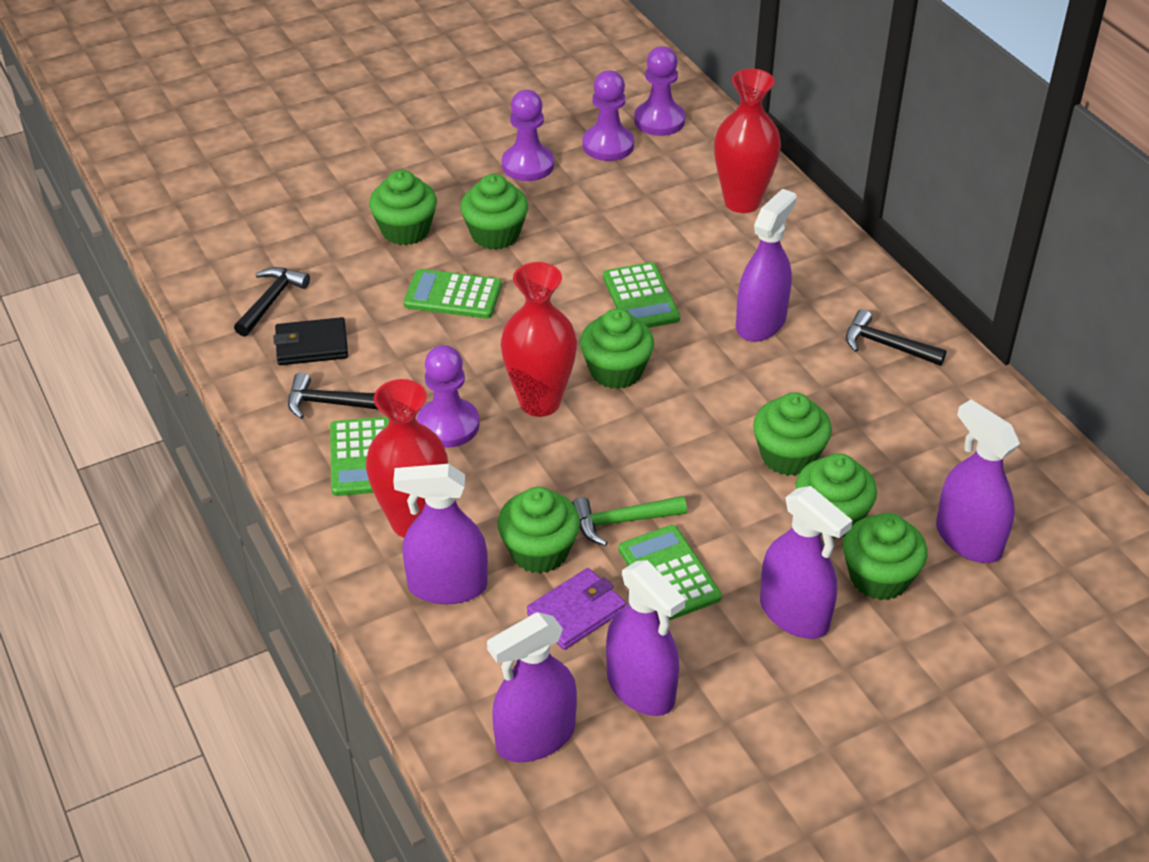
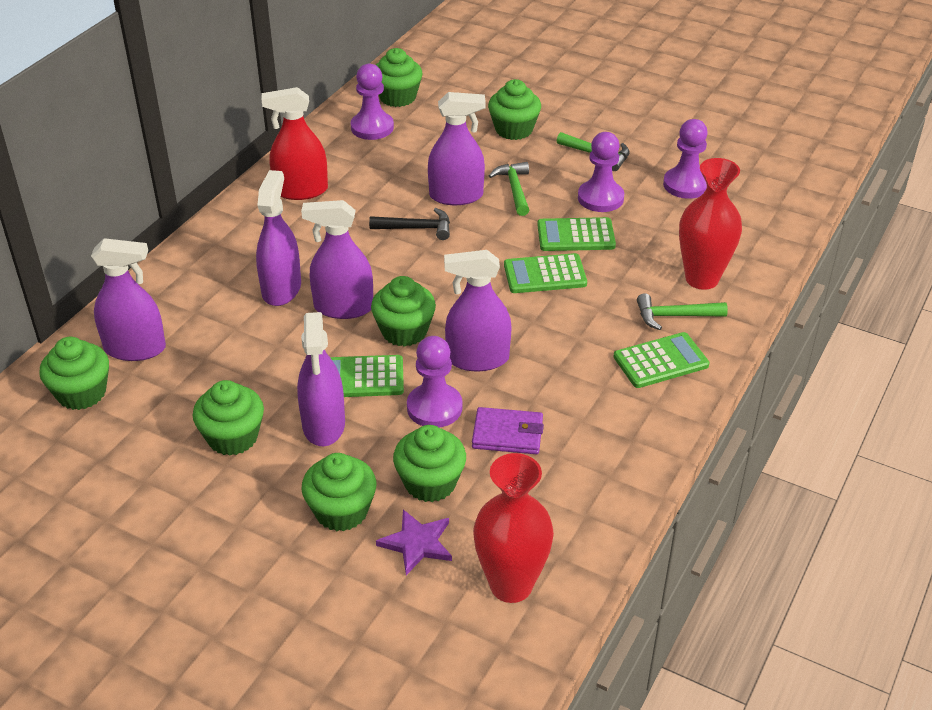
black hammer: [234,267,310,337] [288,372,379,419] [846,309,947,366] = 3 -> [369,208,450,240] = 1
black wallet: [273,317,348,365] = 1 -> none = 0
green hammer: [572,496,687,546] = 1 -> [489,162,529,216] [557,132,629,171] [637,293,728,330] = 3
purple star: none = 0 -> [376,509,452,575] = 1
red spray bottle: none = 0 -> [261,87,328,200] = 1
red vase: [366,379,448,538] [501,262,577,417] [714,69,781,213] = 3 -> [473,453,554,603] [679,158,742,290] = 2

